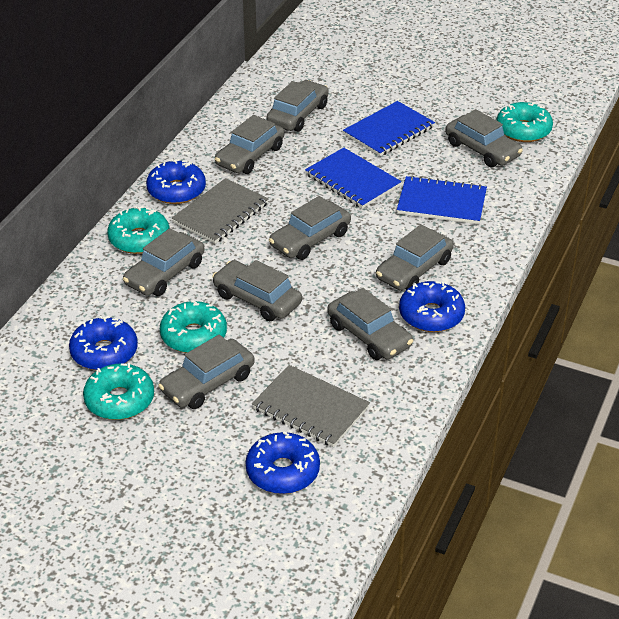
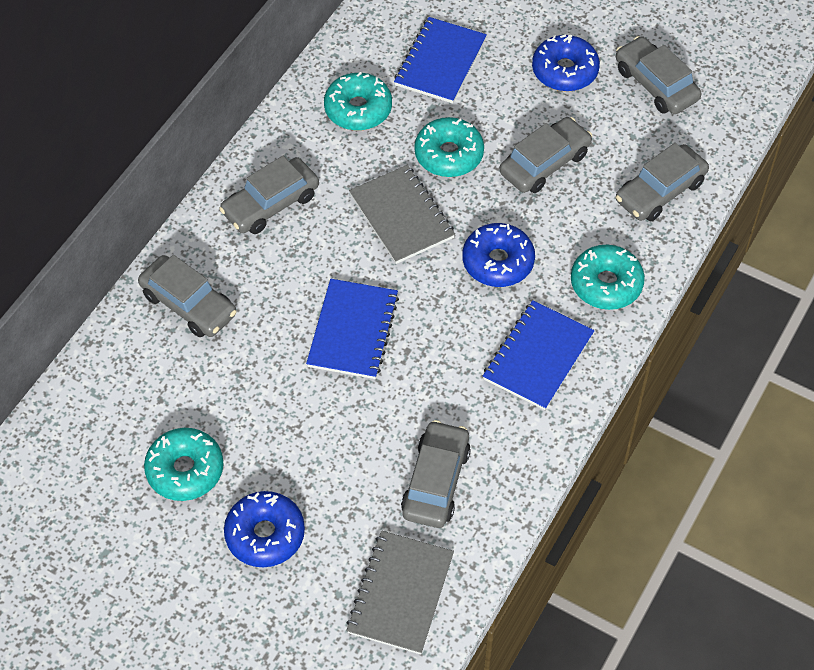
blue donut: [69,315,138,370] [146,159,206,204] [246,432,320,494] [399,281,465,332] = 4 -> [224,491,305,567] [462,223,535,287] [532,35,600,92] = 3
grey car: [123,228,205,296] [158,335,255,409] [212,260,302,321] [215,115,284,174] [266,80,329,132] [269,196,351,260] [327,288,413,360] [376,224,454,291] [445,109,523,167] = 9 -> [138,255,237,337] [219,156,319,234] [401,420,471,528] [499,117,592,193] [616,36,701,114] [616,143,709,222] = 6

